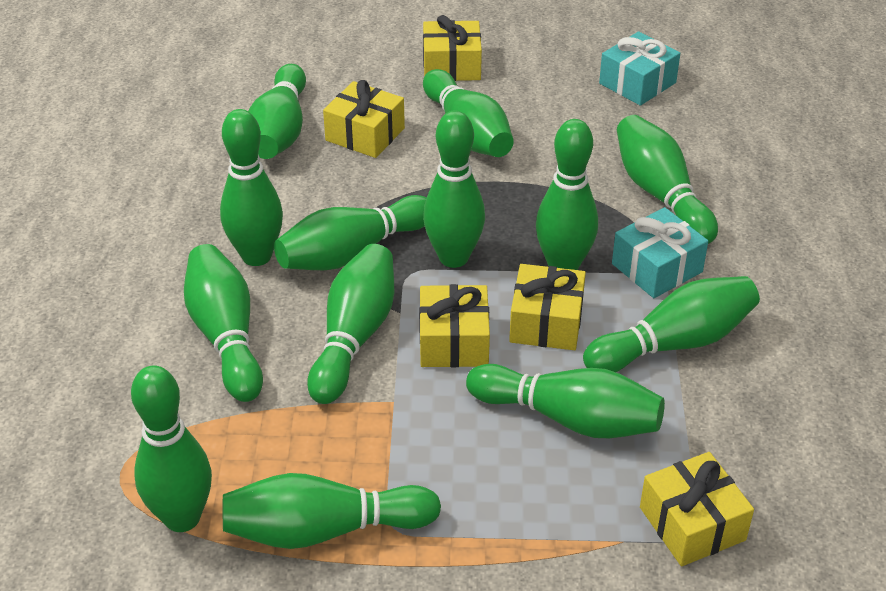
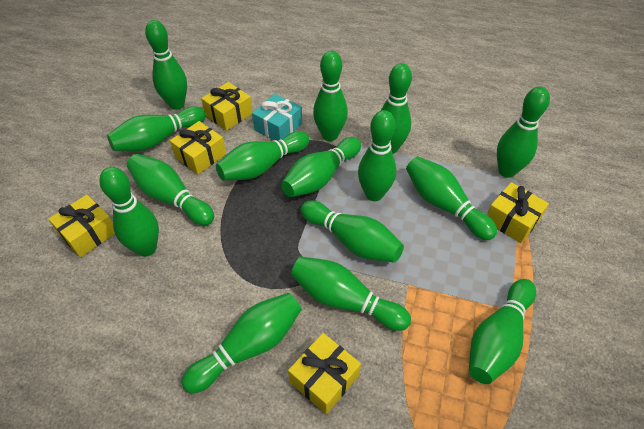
green bowling pin: [131,365,212,532] [184,244,263,402] [220,109,283,266] [223,473,441,549] [248,64,306,159] [274,195,427,270] [307,244,394,404] [423,69,514,157] [423,110,485,268] [466,364,665,438] [536,119,598,270] [583,276,760,372] [617,115,718,244] = 13 -> [99,167,159,257] [107,106,206,151] [127,154,214,225] [145,20,187,110] [181,292,302,394] [216,131,309,181] [281,137,361,197] [291,256,411,331] [301,200,404,263] [313,51,348,141] [358,110,396,201] [380,63,412,154] [406,156,497,240] [469,279,536,384] [497,87,550,178] = 15
turquoise gift: [599,31,680,106] [612,207,708,298] = 2 -> [252,94,302,141] = 1

